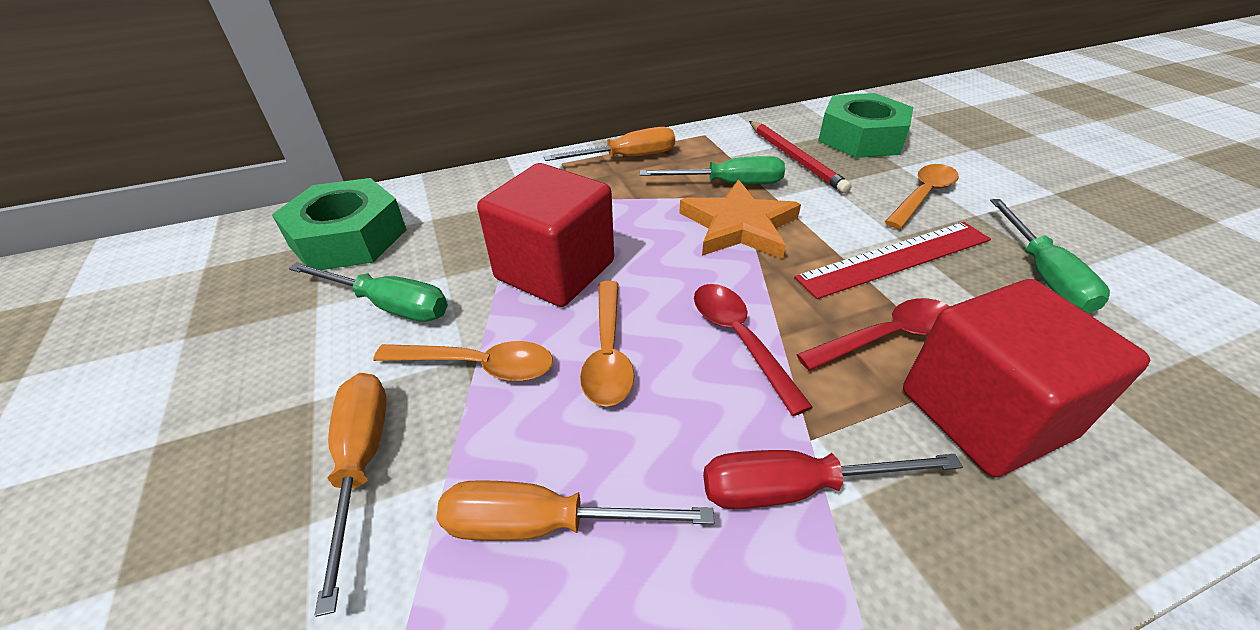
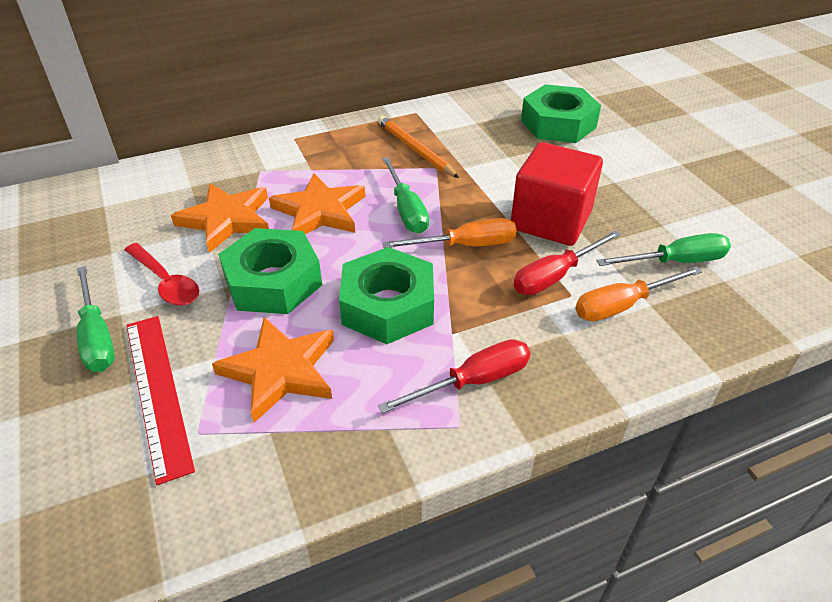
green nut: [272,178,407,270] [818,93,913,158] = 2 -> [218,228,322,314] [339,247,434,344] [521,84,601,143] = 3
orange pencil: none = 0 -> [378,115,459,178] = 1
orange screwdriver: [315,373,387,617] [436,480,714,541] [544,127,675,161] = 3 -> [382,218,516,248] [575,266,702,321] = 2
orange spoon: [374,341,553,381] [580,281,634,406] [885,164,959,229] = 3 -> none = 0
orange star: [679,180,801,259] = 1 -> [171,183,269,253] [212,317,334,422] [269,173,365,234] = 3
red cube: [477,163,614,307] [903,279,1150,477] = 2 -> [511,142,603,246] = 1
red pencil: [749,121,852,193] = 1 -> none = 0
red screwdriver: [703,450,963,509] = 1 -> [378,339,530,414] [514,230,621,295] = 2
red spoon: [694,284,813,416] [796,298,950,371] = 2 -> [124,243,199,306] = 1

